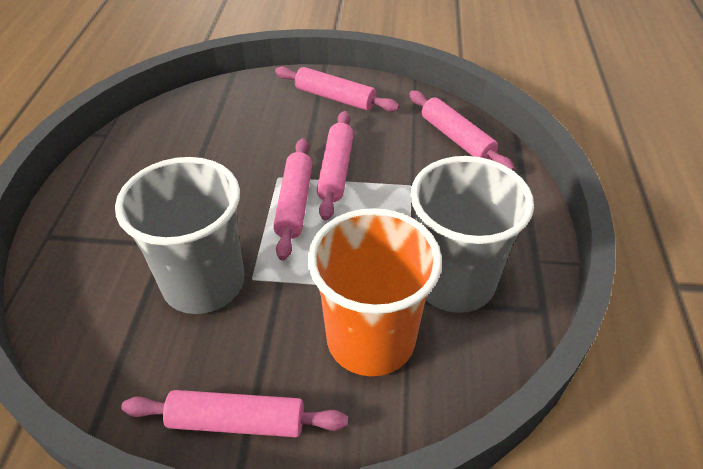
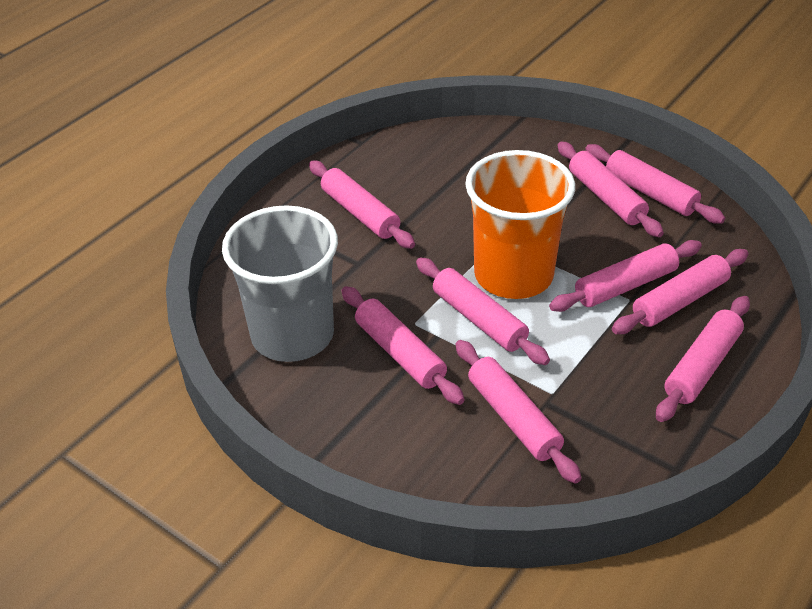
grey cup: [115,157,244,314] [410,156,534,313] = 2 -> [222,205,338,362] = 1
pink rolling pin: [121,390,348,437] [273,138,312,261] [275,66,400,112] [316,111,354,221] [409,91,515,171] = 5 -> [309,161,415,249] [342,286,465,405] [416,257,550,365] [456,340,581,484] [549,240,702,312] [557,141,664,237] [585,144,725,224] [612,249,748,334] [656,296,750,422] = 9

